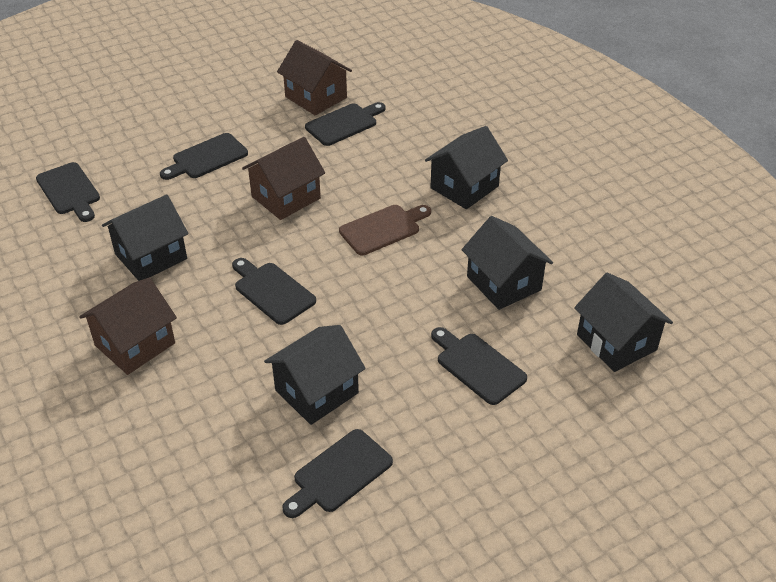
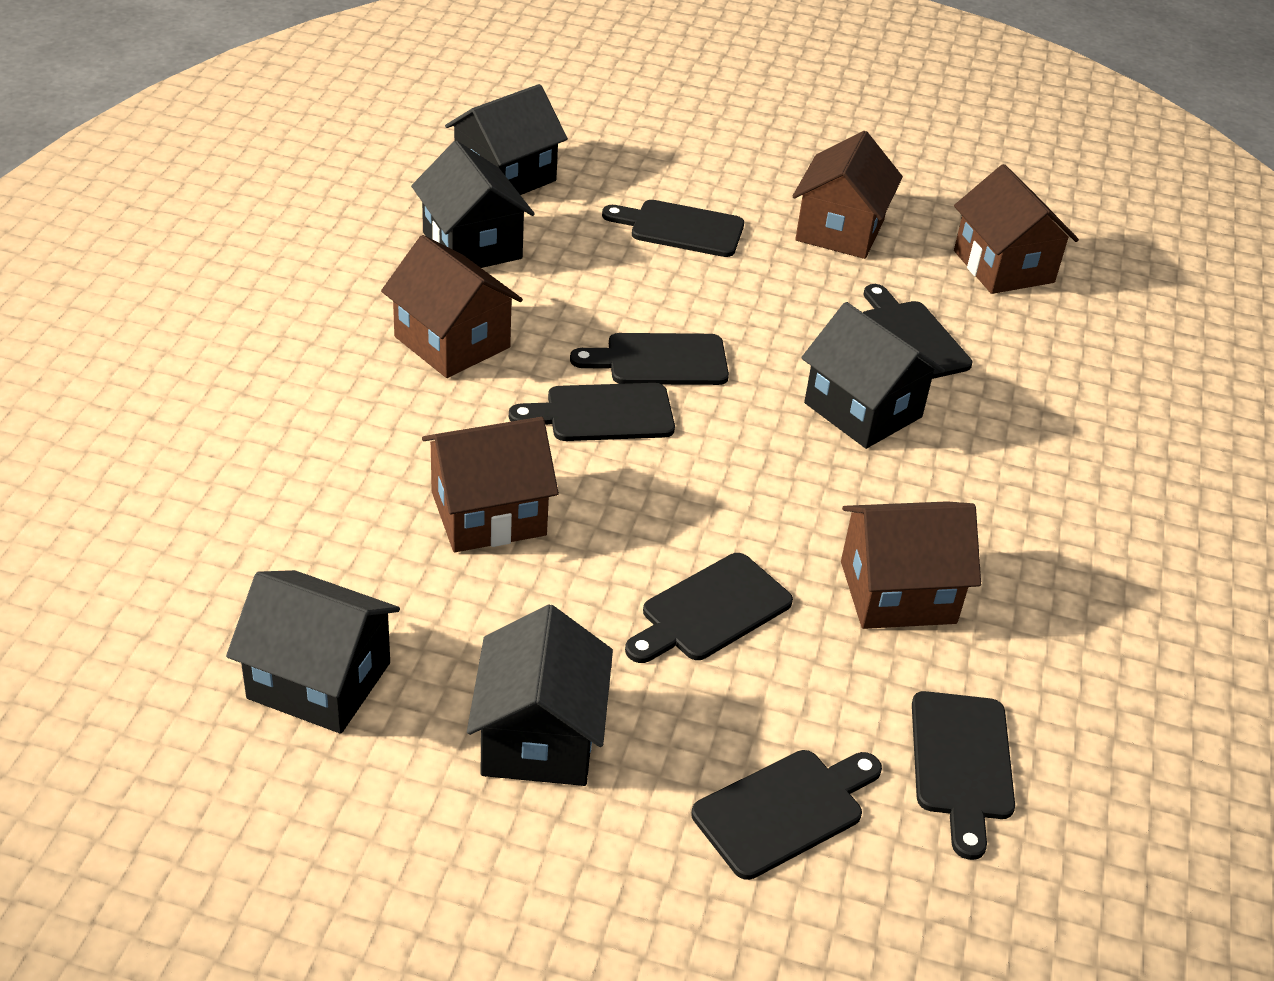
black cutting board: [36,162,100,222] [160,133,248,180] [232,258,316,325] [282,429,393,518] [305,102,386,146] [431,327,527,405] = 6 -> [509,383,675,441] [570,333,729,385] [602,200,744,257] [625,553,793,663] [691,750,882,880] [863,284,972,379] [912,691,1015,860] = 7
brown cutting board: [339,205,431,255] = 1 -> none = 0
brown house: [79,278,177,375] [242,137,325,220] [277,40,352,115] = 3 -> [381,235,523,378] [422,417,559,552] [792,131,903,259] [841,501,981,629] [954,164,1079,294] = 5

